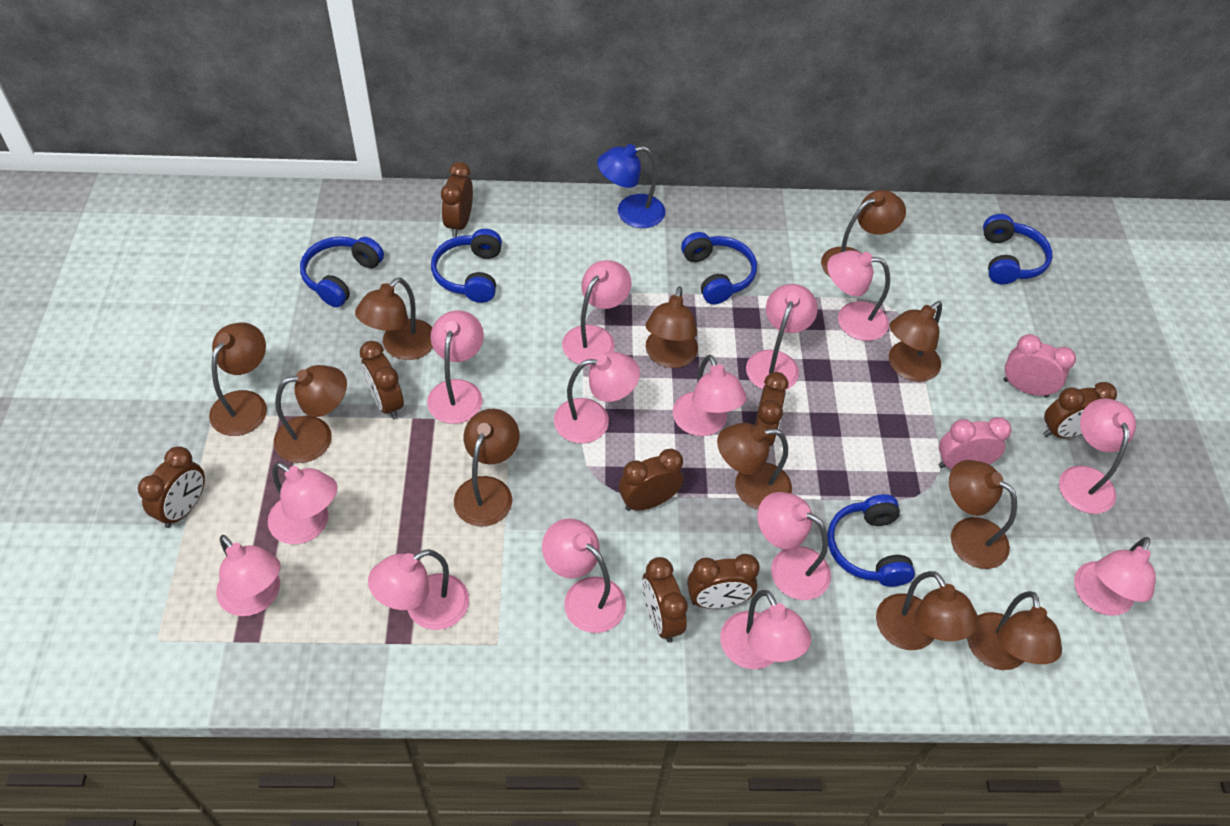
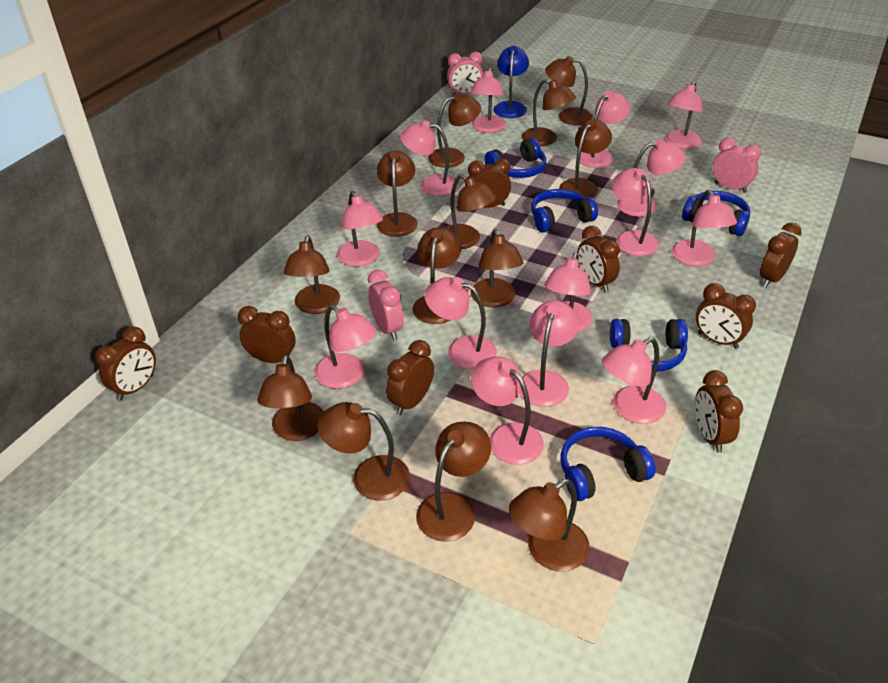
brown lamp: [209,323,267,436] [274,365,347,463] [355,277,433,360] [454,409,519,527] [646,286,698,368] [717,423,792,510] [821,190,906,277] [876,571,979,650] [889,301,942,382] [949,460,1017,569] [967,591,1062,670] = 11 -> [257,355,324,441] [284,235,340,314] [317,402,410,500] [377,150,418,237] [413,227,461,324] [416,422,491,542] [428,93,481,168] [445,174,497,249] [471,229,524,308] [508,478,590,571] [522,79,576,146] [545,56,593,125] [559,119,612,198] = 13
pink clock: [938,417,1012,469] [1003,334,1076,398] = 2 -> [368,270,404,340] [447,52,484,96] [713,138,761,193] = 3

